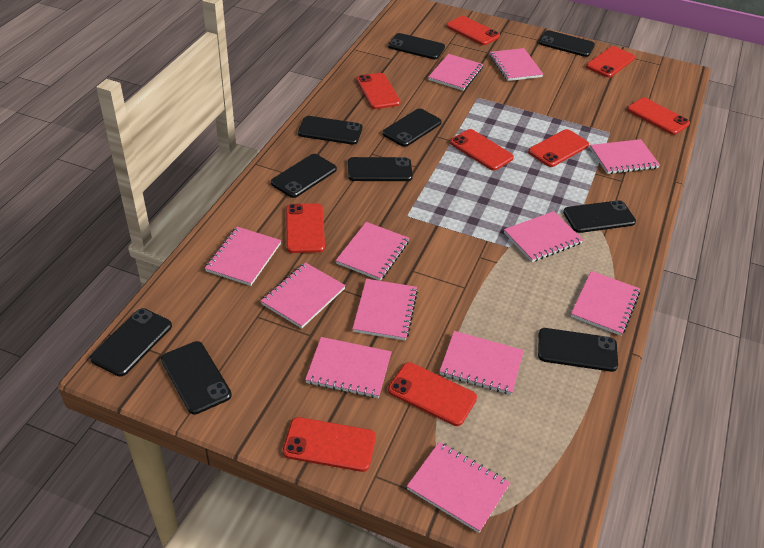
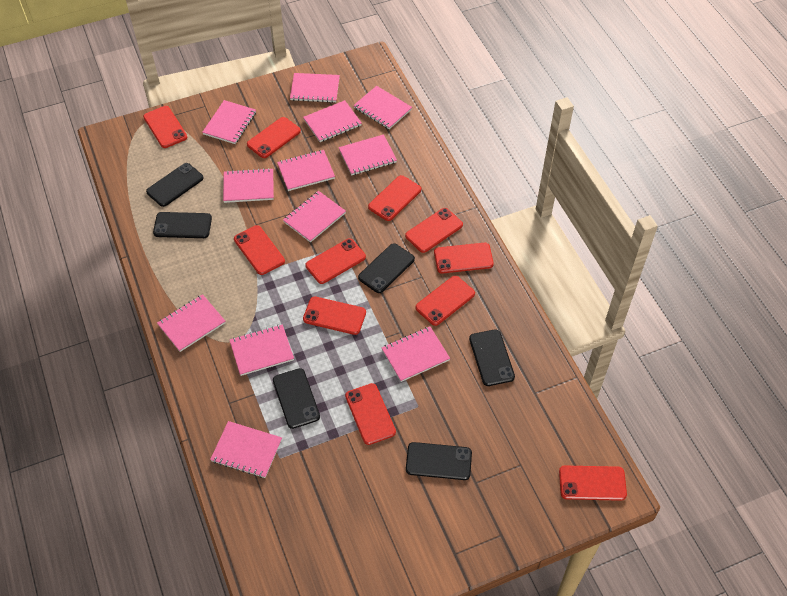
black phone: [90,308,172,377] [161,341,232,414] [271,154,337,198] [298,116,362,145] [348,157,413,181] [382,108,442,147] [388,33,445,59] [538,328,618,372] [539,30,595,57] [563,200,636,233] = 10 -> [146,163,204,207] [153,212,212,238] [273,368,320,429] [358,243,415,293] [406,442,472,480] [469,329,515,386] = 6
red phone: [283,417,376,472] [286,203,325,253] [356,73,401,109] [388,362,477,426] [446,16,500,45] [450,129,514,171] [528,129,589,167] [586,46,635,77] [627,98,690,135] = 9 -> [143,106,187,148] [234,225,285,275] [247,117,301,158] [303,296,366,335] [305,239,366,284] [345,383,396,445] [368,175,421,221] [405,208,463,253] [415,276,475,326] [434,243,494,274] [559,466,627,501] = 11

